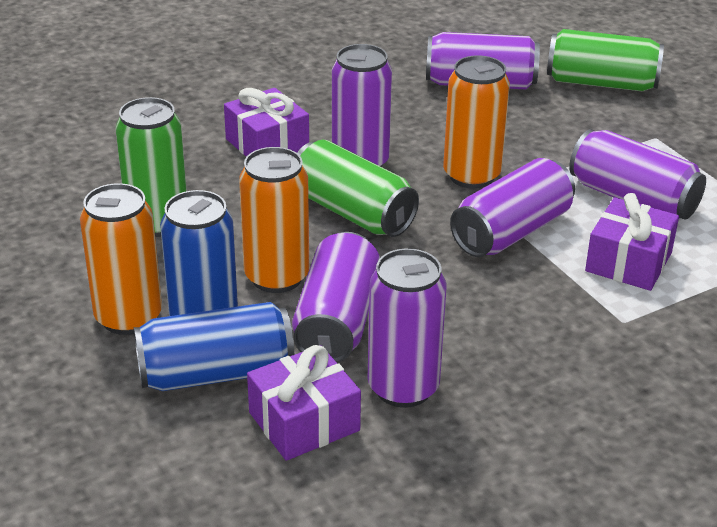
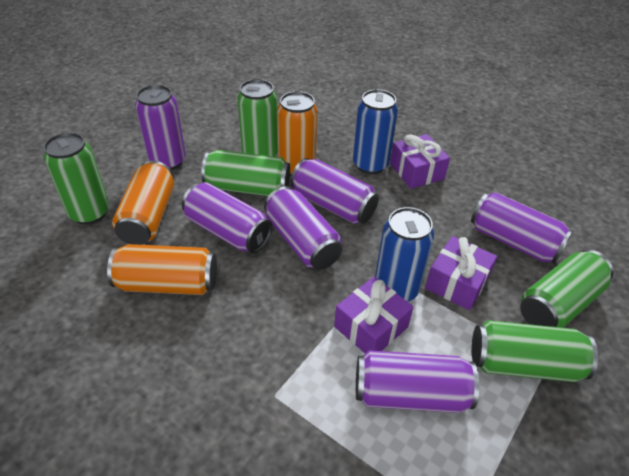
green can: [115,97,187,237] [297,140,419,237] [547,29,664,91] = 3 -> [44,132,109,225] [201,150,290,196] [237,79,278,157] [471,320,598,382] [520,250,613,328] = 5

